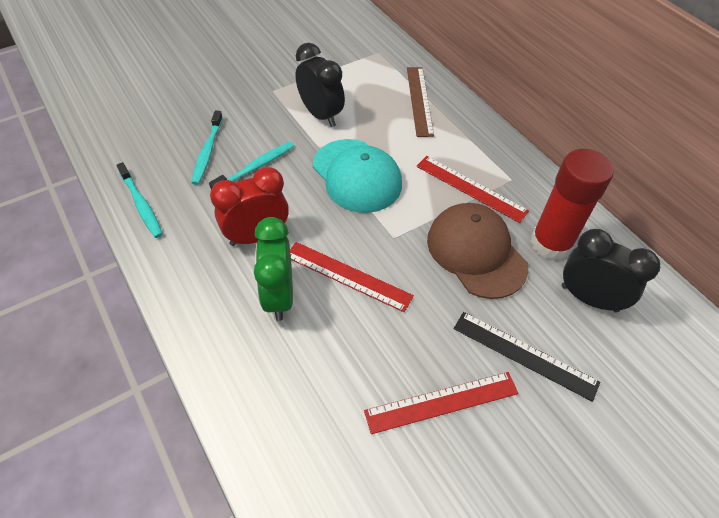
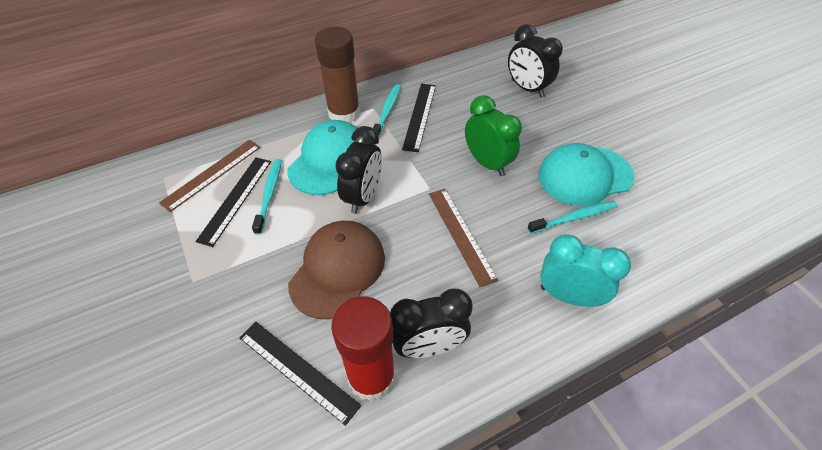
black clock: [295,43,345,127] [562,229,660,313] = 2 -> [335,126,382,214] [390,289,473,358] [508,24,563,98] = 3
black ruler: [454,312,600,402] = 1 -> [195,157,271,247] [239,322,361,426] [402,84,436,152] = 3
brown glue stick: none = 0 -> [315,26,360,123] = 1
brown ruler: [407,67,434,137] = 1 -> [159,140,261,212] [429,189,498,287] = 2
red clock: [210,167,289,246] = 1 -> none = 0
red ruler: [290,242,414,312] [364,372,519,434] [416,156,529,223] = 3 -> none = 0
turquoise cap: [313,139,402,213] = 1 -> [287,120,357,195] [539,143,635,206] = 2
turquoise clock: none = 0 -> [540,234,631,307] = 1

